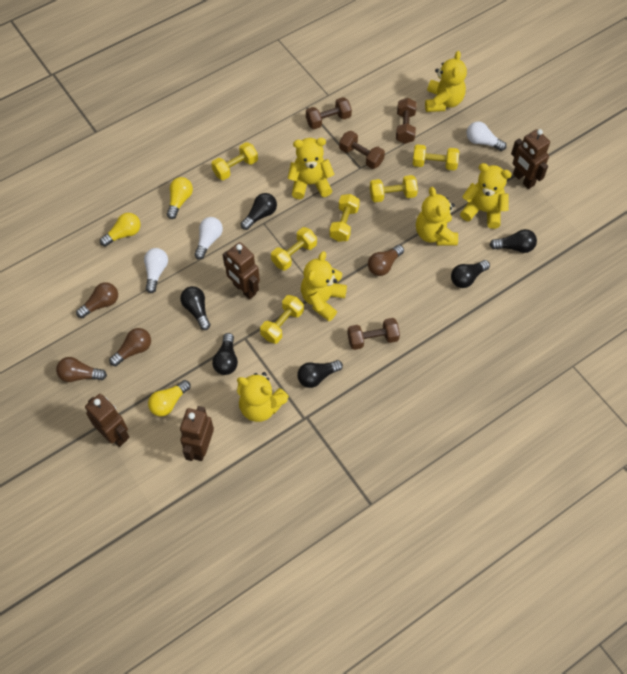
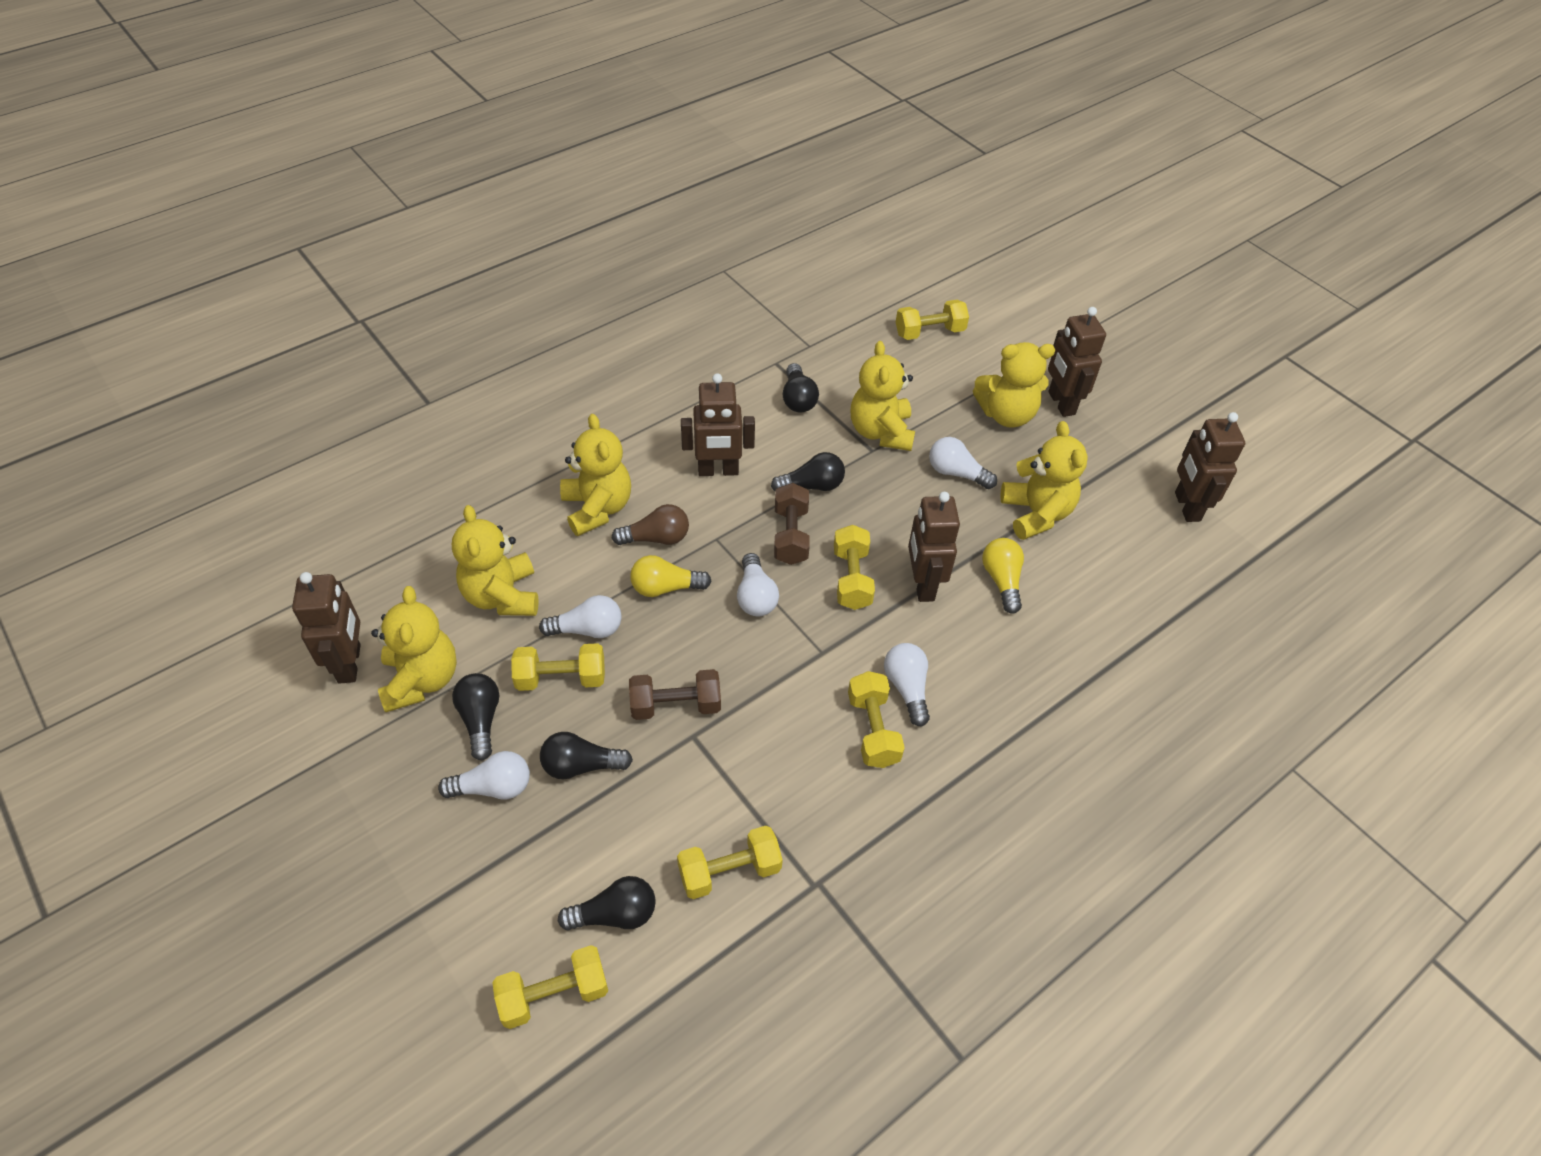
black light bulb: [180,286,211,330] [212,333,238,375] [241,193,277,230] [297,360,343,388] [451,260,490,288] [490,229,537,253] = 6 -> [452,673,499,761] [540,732,633,779] [558,876,656,930] [771,452,845,491] [783,363,819,412] = 5
brown dumbbell: [306,97,352,129] [339,131,385,169] [347,318,400,350] [396,98,417,144] = 4 -> [629,669,721,720] [774,483,810,565] = 2
brown light bulb: [56,357,107,382] [76,282,118,318] [109,328,151,366] [368,245,404,276] = 4 -> [612,504,689,545] = 1
brown robot: [85,394,129,447] [180,406,214,461] [223,242,260,299] [511,129,550,189] = 4 -> [292,572,361,684] [681,373,755,476] [908,492,960,602] [1048,307,1106,417] [1175,412,1245,522] = 5
white light bulb: [144,248,168,293] [194,217,223,260] [466,121,507,151] = 3 -> [438,751,530,800] [539,595,622,638] [737,553,779,616] [884,643,930,726] [929,437,997,489] = 5
yellow light bulb: [100,213,140,247] [148,380,191,416] [167,177,193,219] = 3 -> [630,555,712,597] [982,538,1024,614] = 2

